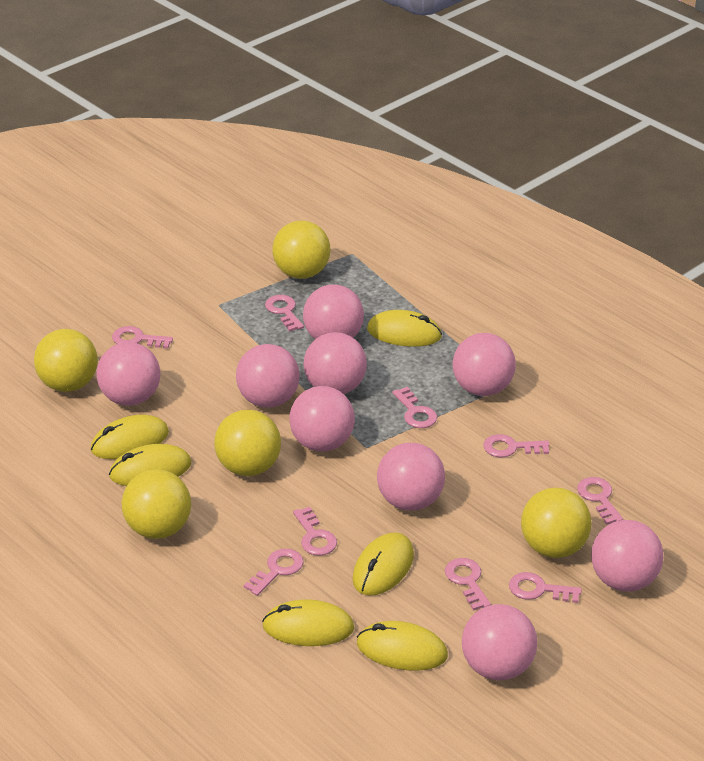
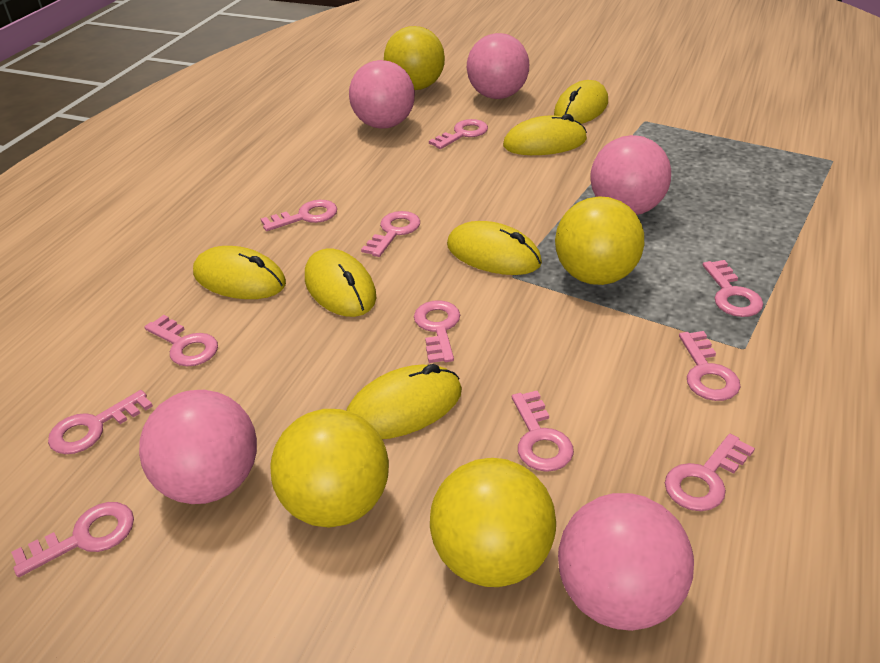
pink ball: [96,342,160,406] [236,344,300,408] [289,386,355,452] [303,284,364,339] [304,332,367,394] [377,443,445,511] [453,333,516,396] [462,604,537,680] [591,520,664,592] = 9 -> [139,390,257,504] [349,60,415,129] [467,33,529,99] [558,493,694,631] [590,135,671,215] = 5
pink key: [112,326,173,349] [243,549,304,596] [265,295,304,332] [293,507,337,556] [392,387,437,428] [445,558,491,611] [483,434,550,458] [509,572,582,603] [577,477,623,525] = 9 -> [11,502,134,577] [48,390,153,454] [144,315,218,366] [261,200,337,231] [361,211,420,257] [414,300,460,363] [429,119,488,149] [512,391,574,472] [665,434,755,511] [679,331,740,401] [703,260,763,317] = 11
yellow ball: [34,329,98,392] [122,469,191,539] [214,410,281,476] [272,221,330,279] [521,488,592,558] = 5 -> [270,409,389,528] [384,26,445,90] [430,458,556,587] [555,196,644,285] = 4

